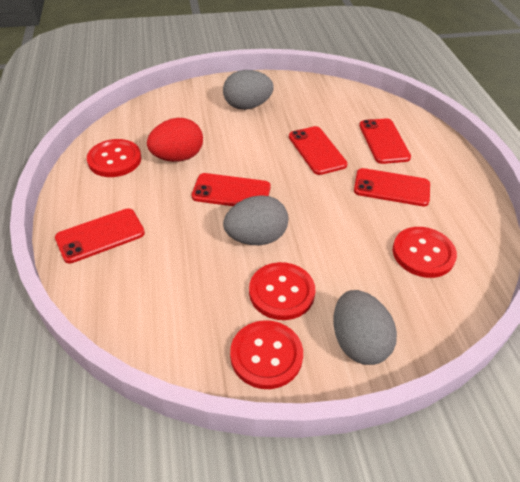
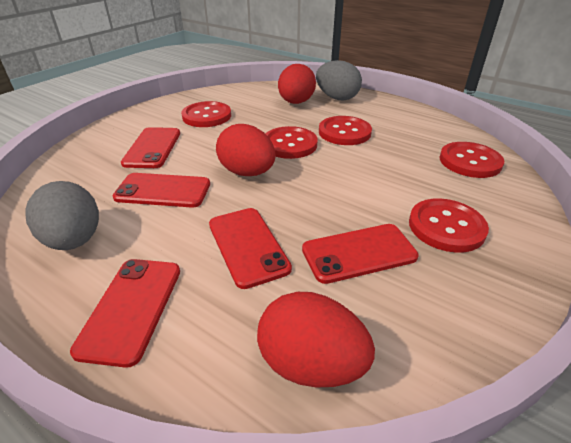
grey egg: [223,70,274,110] [223,195,288,245] [333,290,397,365] = 3 -> [25,181,99,250] [316,60,362,101] = 2
red button: [87,139,141,177] [230,320,303,389] [249,262,315,320] [393,227,457,278] = 4 -> [181,101,231,127] [265,126,318,159] [319,116,372,145] [409,198,489,253] [440,142,504,178] = 5
red egg: [147,118,203,162] = 1 -> [216,124,276,176] [257,292,375,387] [278,64,316,104] = 3

